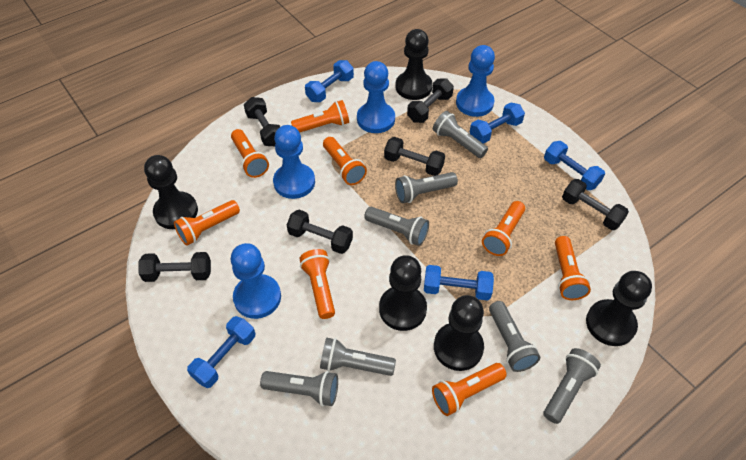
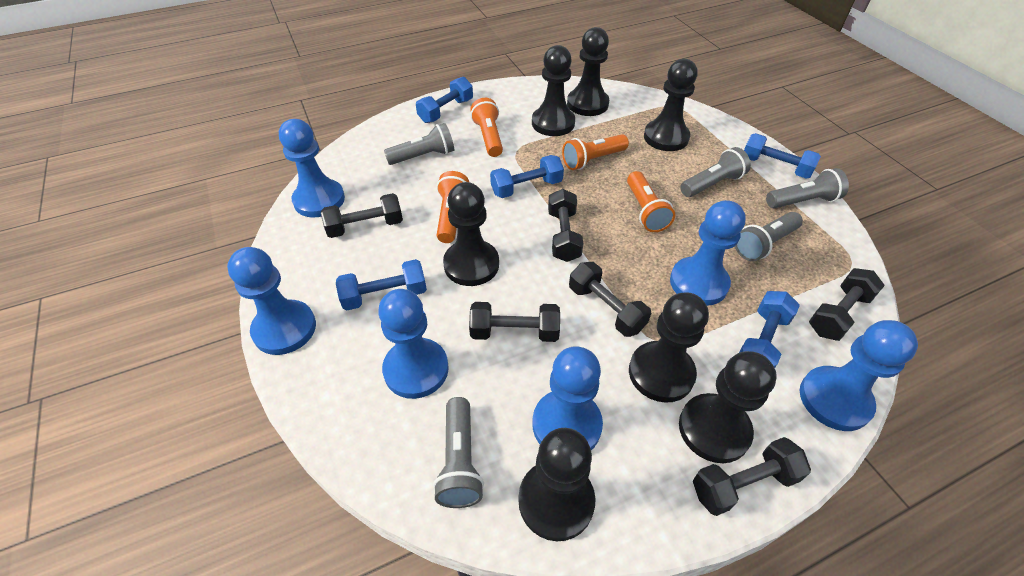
black pawn: [144,155,198,229] [379,255,427,331] [395,29,433,100] [434,295,484,371] [586,271,652,346] = 5 -> [443,182,499,286] [518,428,595,541] [532,45,575,136] [567,27,609,116] [629,292,709,403] [644,59,698,151] [679,351,776,463] = 7
blue pawn: [231,243,281,319] [273,125,315,199] [357,61,395,133] [456,45,495,117] = 4 -> [227,247,316,355] [279,119,345,217] [378,289,449,399] [532,347,603,450] [670,200,746,306] [800,320,918,431] = 6
grey flashlight: [260,371,338,406] [320,337,396,376] [364,207,429,246] [395,172,458,203] [433,111,488,158] [489,301,540,372] [543,348,601,424] = 7 -> [384,123,454,165] [433,397,484,508] [680,147,751,197] [735,212,803,261] [766,168,849,208] = 5
orange flashlight: [174,200,240,246] [231,129,269,178] [291,100,349,133] [300,249,335,319] [323,137,367,185] [432,363,507,416] [482,201,525,256] [555,236,591,300] = 8 -> [437,171,469,243] [470,98,503,157] [562,134,629,170] [627,171,675,232] = 4

